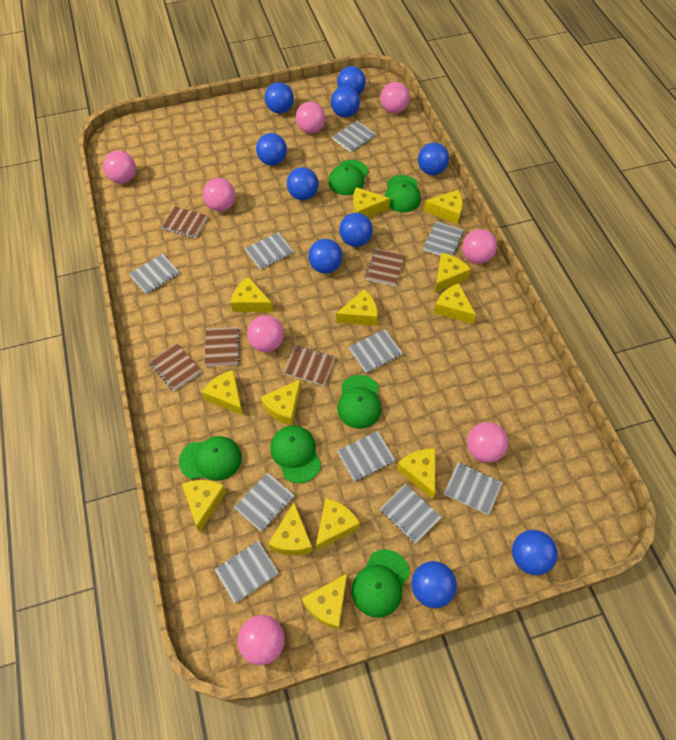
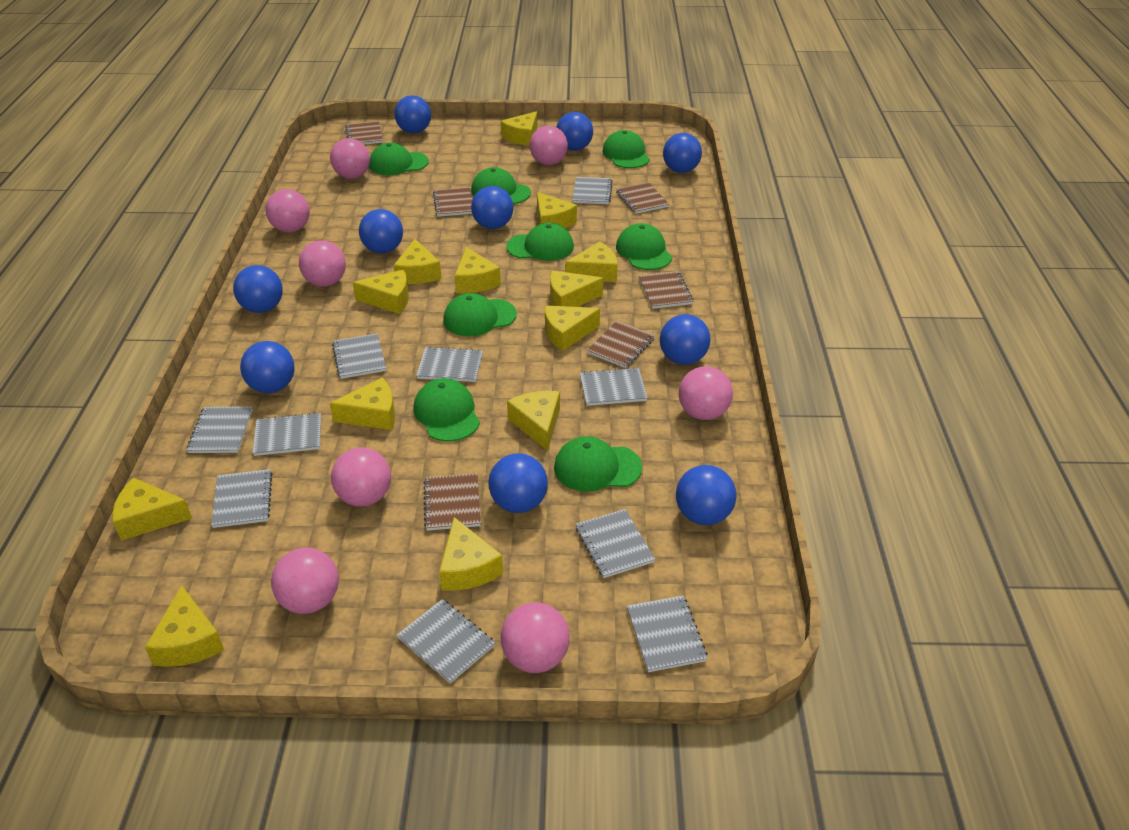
brown notebook: [149,343,201,391] [161,206,208,238] [205,327,240,366] [283,346,335,386] [365,248,405,286] = 5 -> [345,121,383,145] [424,473,481,531] [433,187,472,217] [587,321,655,368] [616,182,669,214] [639,271,693,309] = 6
green cap: [179,436,242,481] [270,426,321,483] [328,160,369,195] [337,375,382,429] [352,549,410,618] [385,175,421,212] = 6 -> [369,143,429,175] [413,378,480,442] [443,293,517,336] [471,167,531,204] [506,223,574,261] [554,436,642,492] [602,130,650,168] [616,223,672,270] = 8

